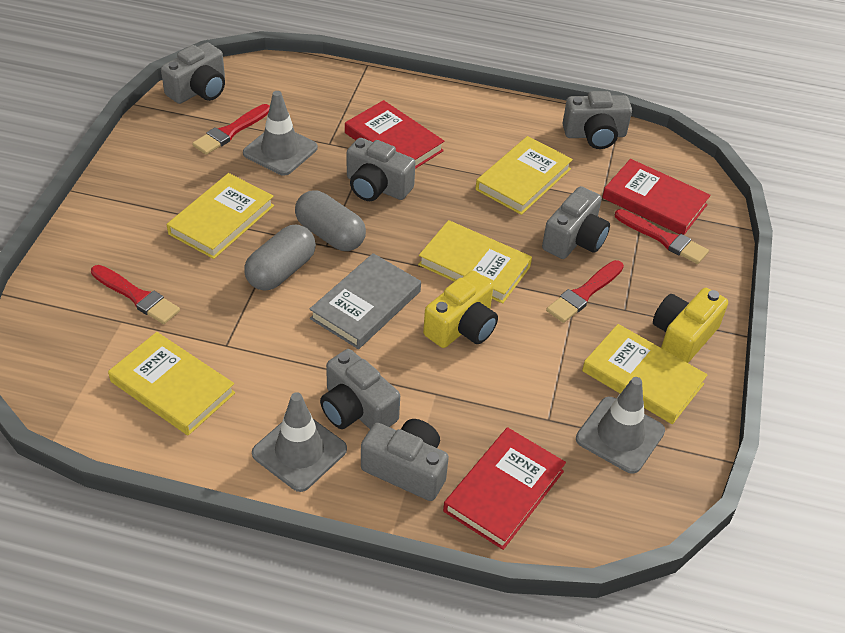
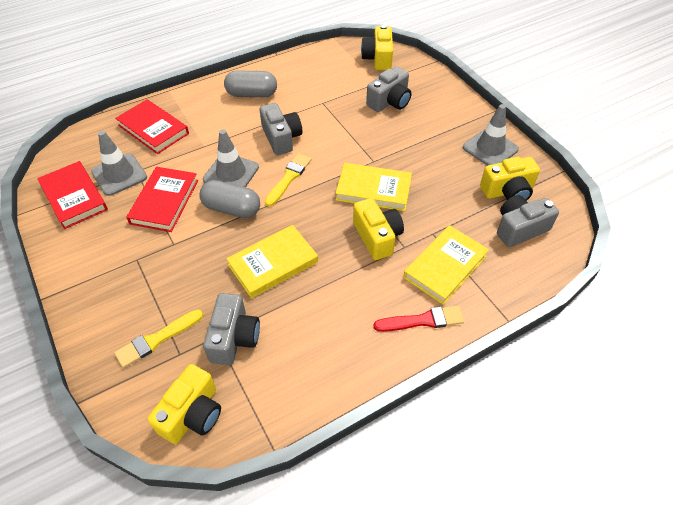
grey book: [309,253,421,349] = 1 -> none = 0
grey camera: [161,42,225,104] [320,349,400,429] [347,138,416,201] [361,419,449,501] [542,186,610,259] [562,91,632,149] = 6 -> [203,293,260,365] [260,103,302,155] [366,67,411,112] [497,195,559,247] = 4
red brush: [91,265,180,324] [192,104,270,155] [546,260,624,323] [615,209,709,264] = 4 -> [373,306,464,332] = 1
yellow book: [108,332,235,435] [167,173,274,259] [418,220,532,304] [476,136,573,215] [582,324,708,424] = 5 -> [226,225,318,298] [336,163,412,211] [403,225,489,305] = 3
yellow brush: none = 0 -> [114,309,203,368] [265,153,311,206] = 2
yellow camera: [423,271,498,348] [653,288,728,363] = 2 -> [148,364,221,444] [353,198,404,260] [361,25,393,70] [480,157,540,201] = 4

